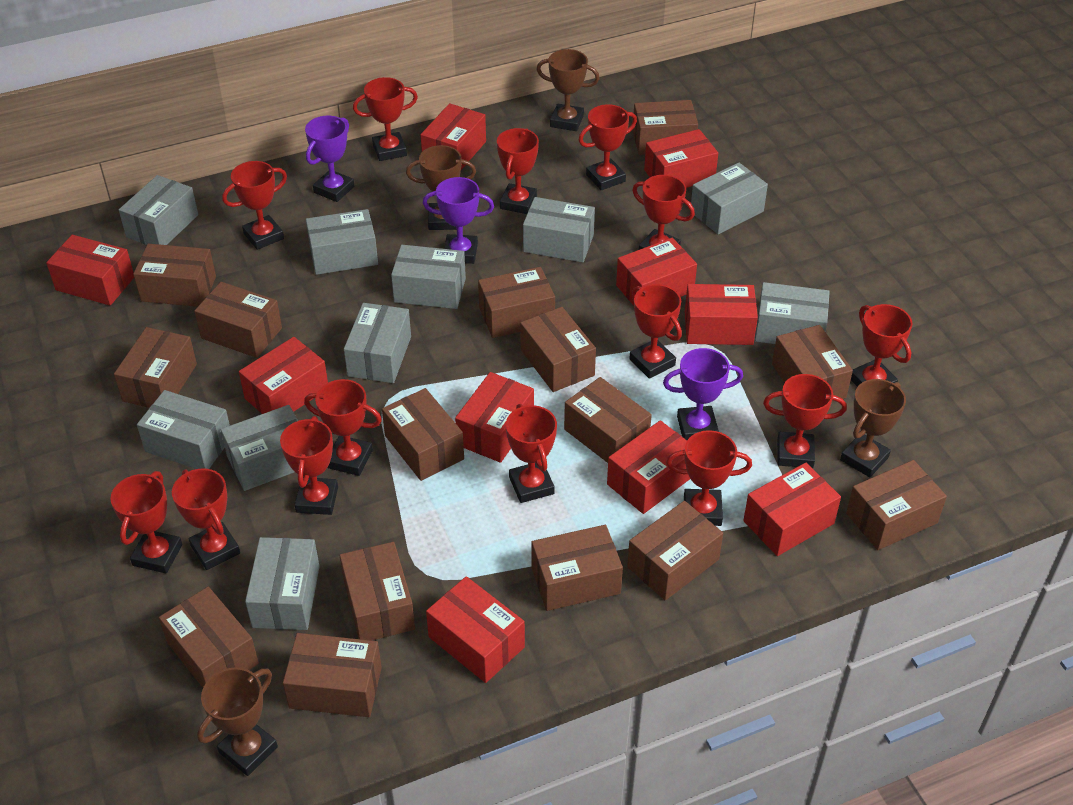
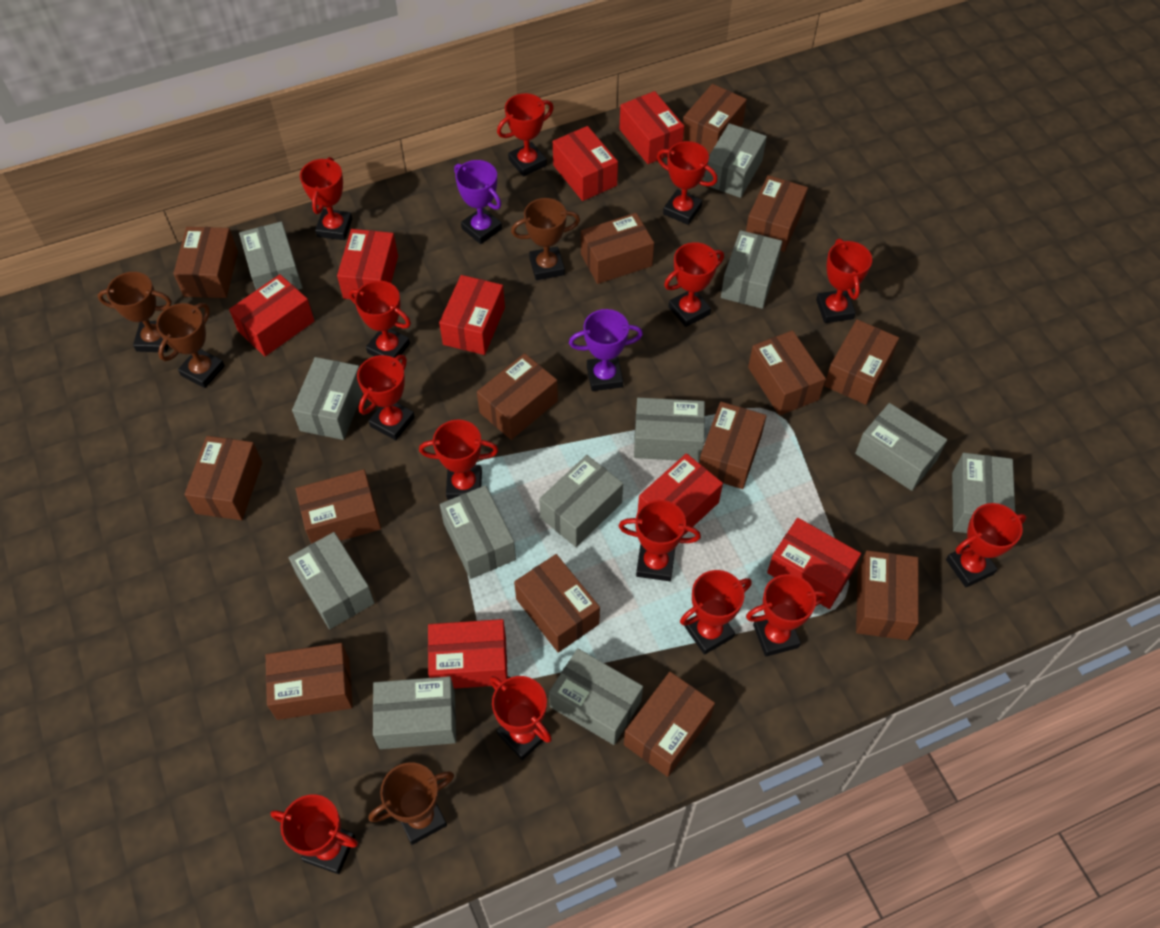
brown box: [114,327,197,408] [133,244,216,307] [159,587,259,687] [194,282,282,358] [283,633,382,717] [340,542,415,641] [382,388,464,481] [478,267,555,338] [520,307,596,392] [531,525,623,611] [564,377,652,463] [627,501,723,600] [633,100,698,155] [772,325,853,402] [846,460,947,550] = 15 -> [173,227,238,298] [184,436,262,520] [266,643,353,720] [296,469,381,544] [477,353,558,440] [514,554,600,653] [581,213,654,284] [624,672,715,777] [683,84,747,154] [699,402,766,489] [746,175,808,252] [748,330,826,416] [824,319,899,405] [856,550,919,640] = 14
grey box: [119,175,198,245] [137,390,230,469] [221,405,298,491] [245,537,320,630] [306,209,378,275] [344,303,411,383] [391,245,466,309] [523,197,595,262] [691,163,768,234] [755,282,830,344] = 10 -> [239,221,303,290] [288,532,375,629] [292,357,363,440] [373,676,456,749] [440,485,516,579] [539,455,623,547] [549,648,643,745] [634,398,705,462] [704,123,767,198] [721,230,782,309] [855,403,947,491] [952,453,1015,533] = 12
purple trophy: [305,116,354,202] [423,177,494,264] [663,348,743,440] = 3 -> [454,160,502,244] [569,309,643,391] = 2
red box: [46,235,134,306] [239,337,328,414] [421,103,486,170] [426,576,525,683] [455,372,534,463] [607,420,690,514] [616,238,697,306] [644,129,718,188] [685,284,758,345] [743,463,841,556] = 10 -> [229,274,314,356] [337,229,398,299] [428,619,508,689] [439,275,505,355] [553,126,618,201] [619,91,684,164] [638,453,723,536] [767,518,861,609] = 8

